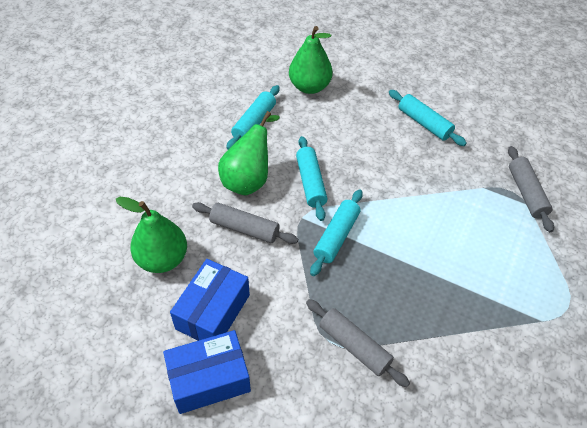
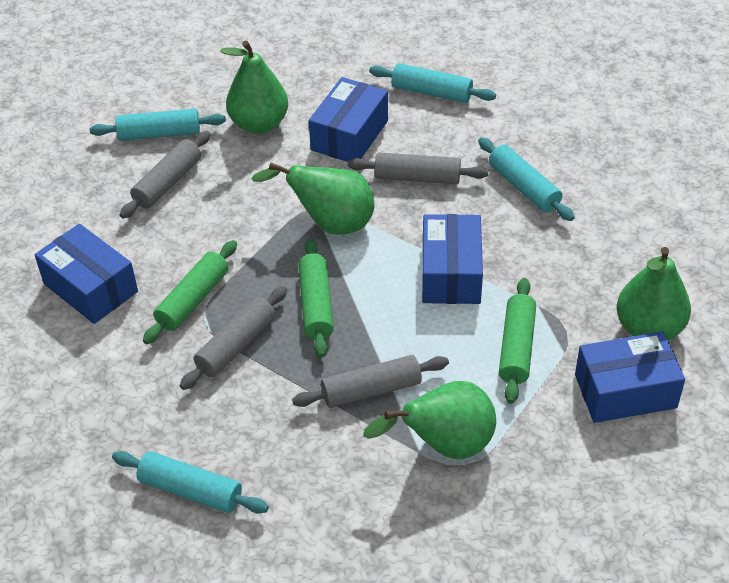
blue box: [163,330,251,414] [170,259,250,341] = 2 -> [35,224,138,324] [309,77,388,162] [422,214,483,304] [575,331,685,423] = 4
green pear: [116,197,187,273] [218,111,280,195] [289,26,333,94] = 3 -> [220,40,288,134] [251,162,374,235] [363,381,496,459] [617,247,691,340] = 4
green rolling pin: none = 0 -> [143,240,237,344] [299,238,334,358] [499,278,536,404] = 3
grey rolling pin: [192,202,298,244] [306,299,410,387] [508,146,554,232] = 3 -> [120,131,210,219] [180,286,287,390] [292,355,449,408] [348,152,488,184] = 4

